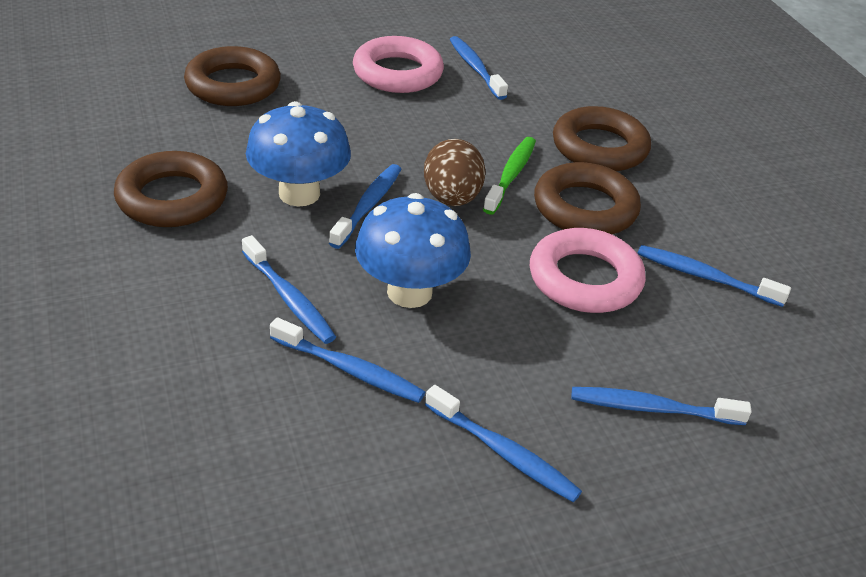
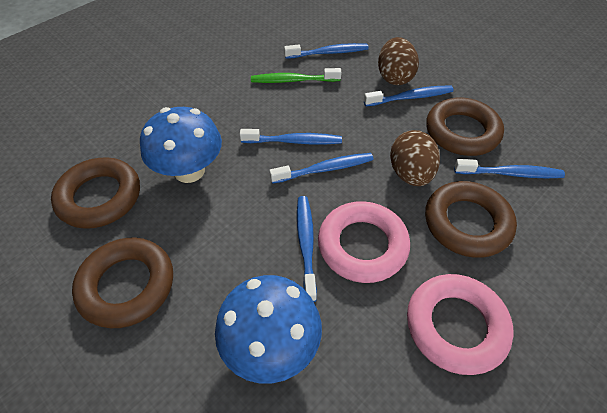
blue toothbrush: [242,235,336,344] [270,317,425,403] [329,164,401,249] [425,385,582,502] [450,36,508,100] [571,387,752,425] [638,245,791,307] = 7 -> [240,129,342,144] [269,153,373,184] [284,43,369,59] [297,196,317,302] [364,85,454,106] [454,159,565,178] = 6
brown egg: [424,139,486,206] = 1 -> [378,37,419,85] [390,130,440,186] = 2

